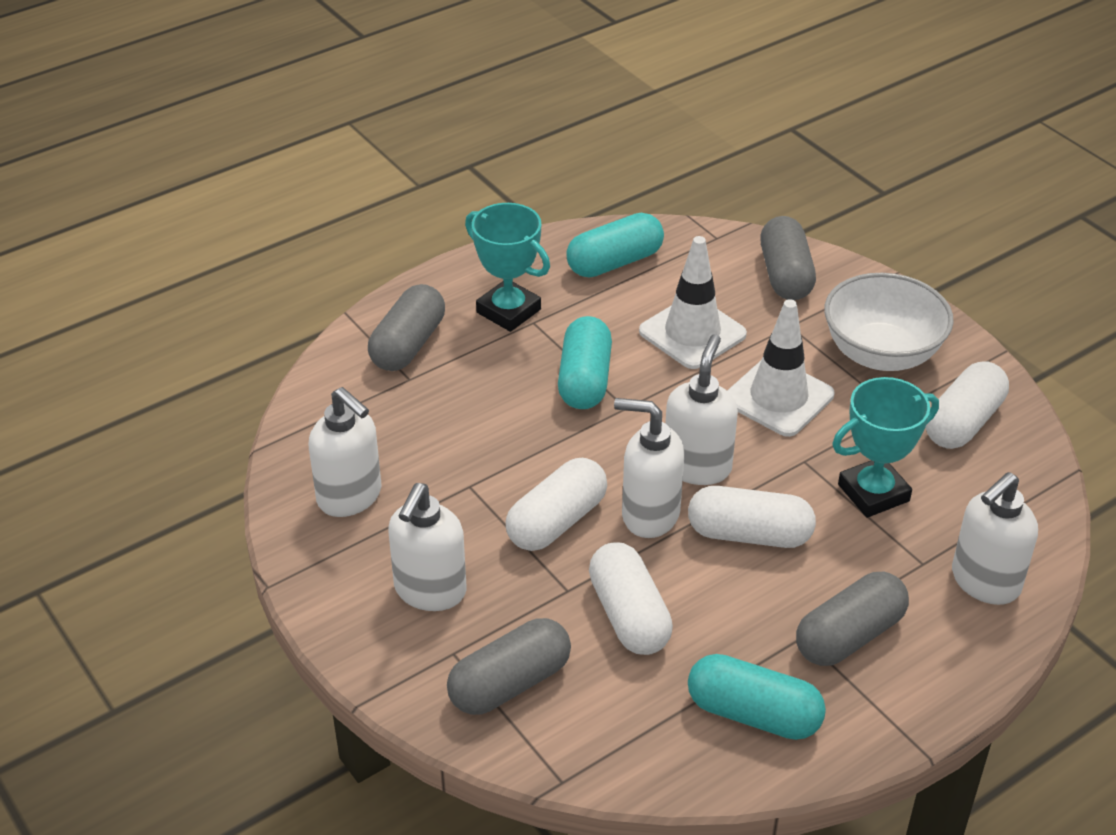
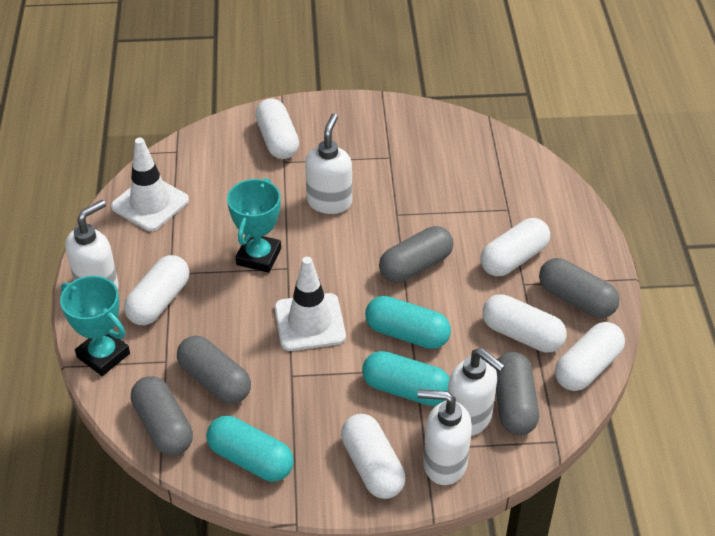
grey capsule: [368,284,445,371] [447,618,571,715] [760,216,816,300] [796,572,909,666] = 4 -> [131,376,193,456] [177,336,251,404] [379,226,453,283] [496,352,539,435] [539,258,619,318] = 5
white bowl: [824,273,954,371] = 1 -> none = 0
white capsule: [506,458,607,551] [589,542,673,655] [688,486,816,548] [925,361,1009,449] = 4 -> [124,255,190,325] [255,99,299,159] [341,414,405,499] [481,218,550,276] [482,294,567,353] [555,322,625,391] = 6
white soap dispenser: [309,387,382,517] [388,483,467,611] [614,398,684,538] [665,334,738,485] [952,472,1038,605] = 5 -> [65,200,119,290] [305,114,352,214] [418,389,472,485] [448,348,505,436] = 4

